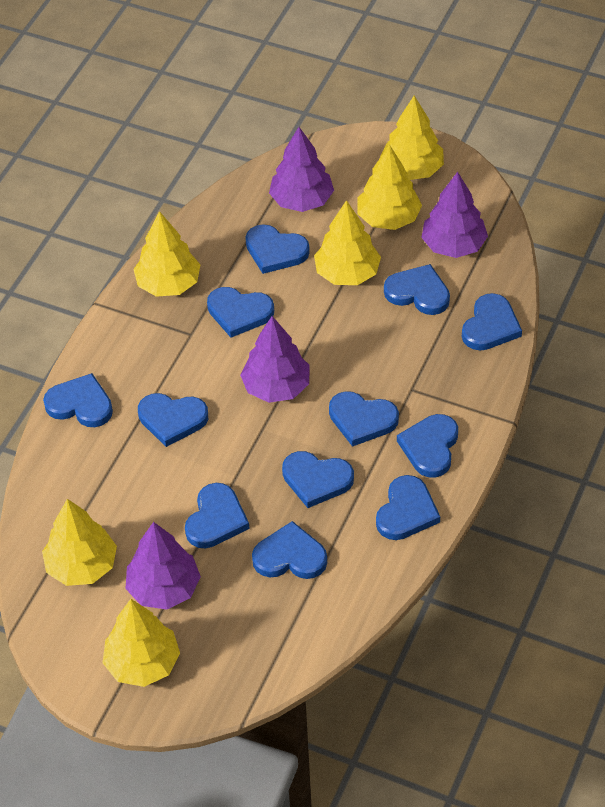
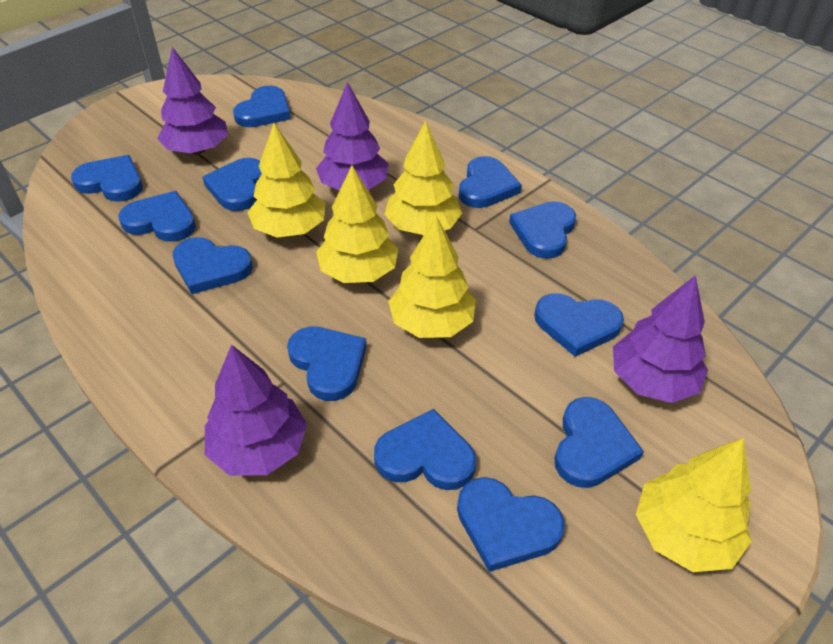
yellow tree: [42,499,117,586] [103,599,180,687] [133,211,200,297] [314,200,381,285] [357,144,422,230] [380,96,444,180] = 6 -> [248,123,325,238] [316,165,398,283] [385,121,462,235] [388,216,476,338] [636,438,752,572] = 5

